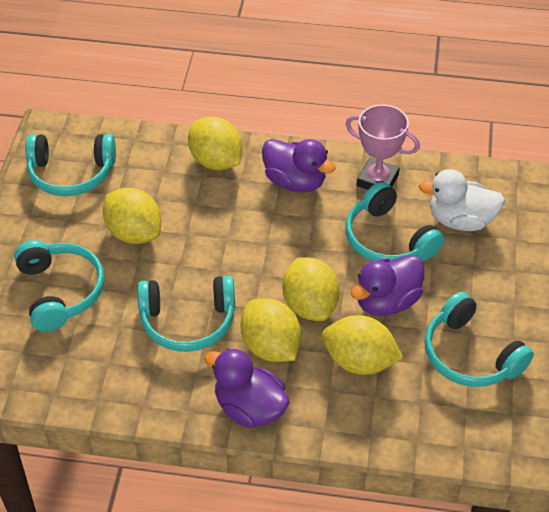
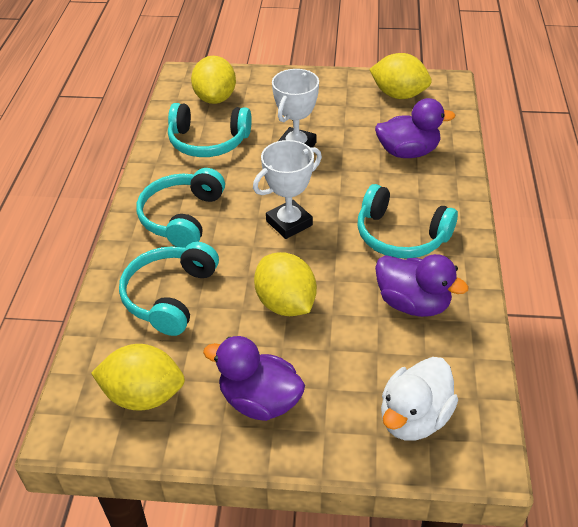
pink trophy: [346,104,420,190] = 1 -> none = 0
turquoise headphones: [14,240,105,332] [25,134,116,196] [137,276,235,352] [345,182,444,261] [425,292,534,387] = 5 -> [119,242,219,336] [137,168,225,248] [168,103,252,157] [358,184,458,259] = 4
white trophy: none = 0 -> [253,140,322,239] [272,69,319,147] = 2
yellow lemon: [103,188,161,244] [188,117,242,170] [240,298,301,362] [283,257,340,321] [322,315,403,375] = 5 -> [91,344,185,410] [191,56,236,104] [254,252,317,316] [369,53,432,99] = 4

